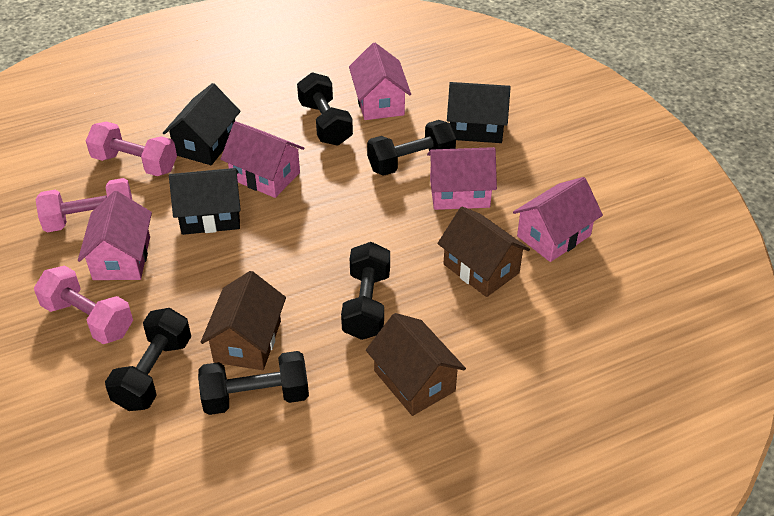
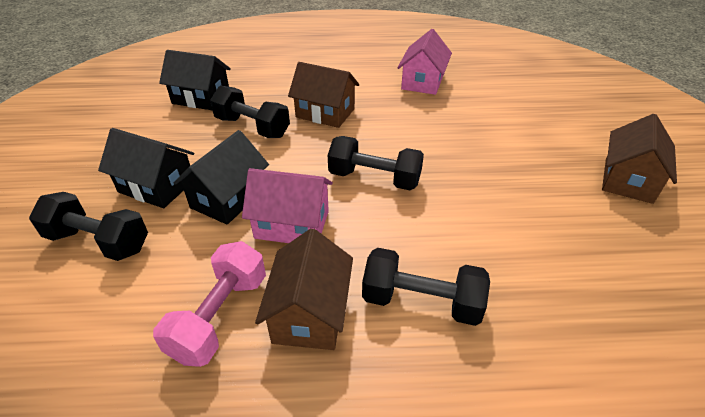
black dumbbell: [105,308,191,411] [198,351,309,415] [297,72,353,146] [341,242,390,340] [367,120,456,176] = 5 -> [29,192,148,261] [210,85,290,138] [328,136,424,190] [362,248,490,326] = 4
pink dumbbell: [34,265,133,344] [35,178,132,232] [86,121,177,176] = 3 -> [153,241,266,367] = 1
pink house: [78,191,152,280] [221,121,304,198] [349,43,411,120] [427,147,497,210] [513,177,603,262] = 5 -> [242,168,333,243] [397,29,452,95] = 2

